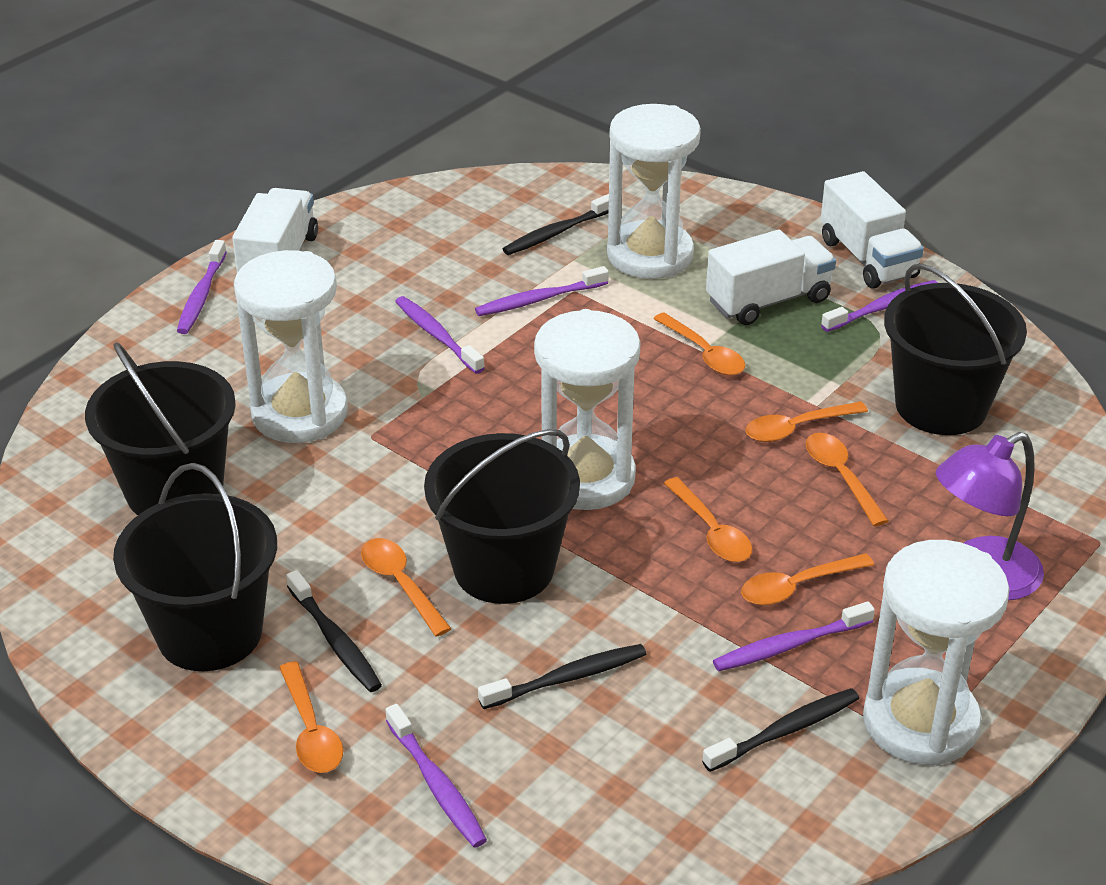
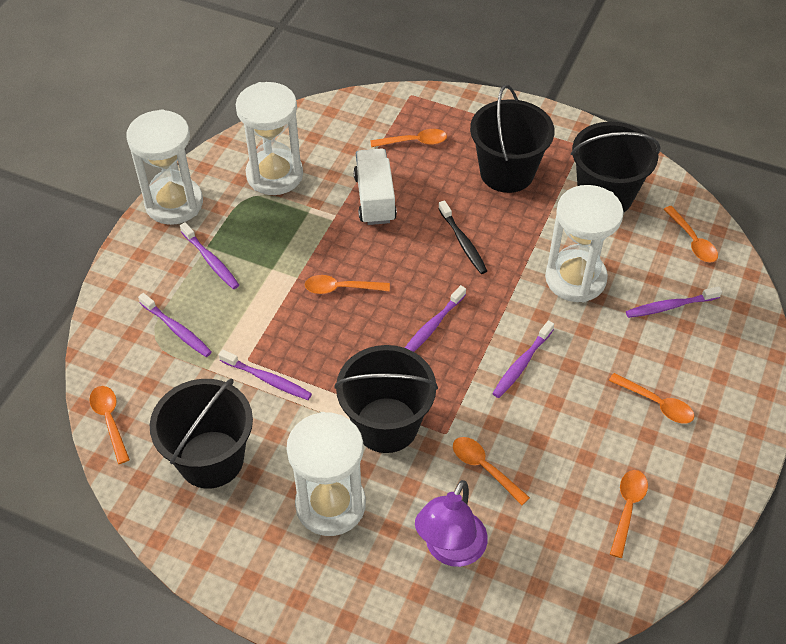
black toothbrush: [286,570,382,692] [478,644,646,709] [503,194,609,255] [702,688,859,772] = 4 -> [438,200,487,274] = 1
white truck: [232,188,318,273] [706,230,836,325] [821,171,924,289] = 3 -> [353,148,397,225] = 1

